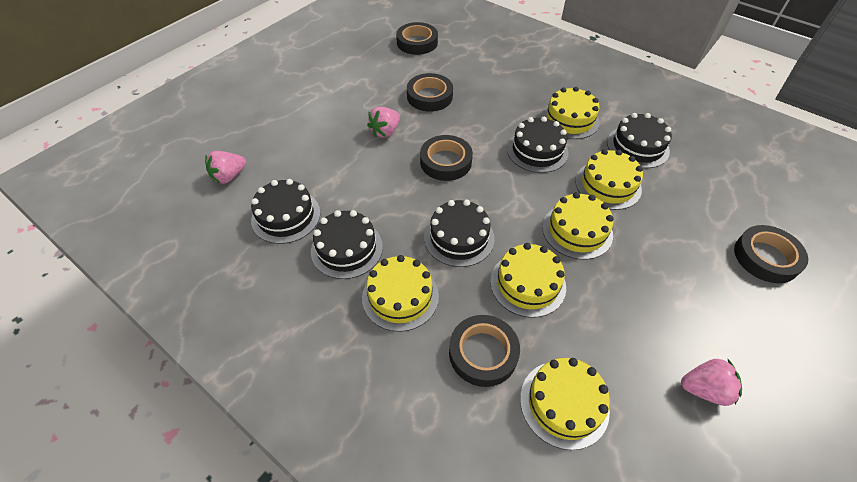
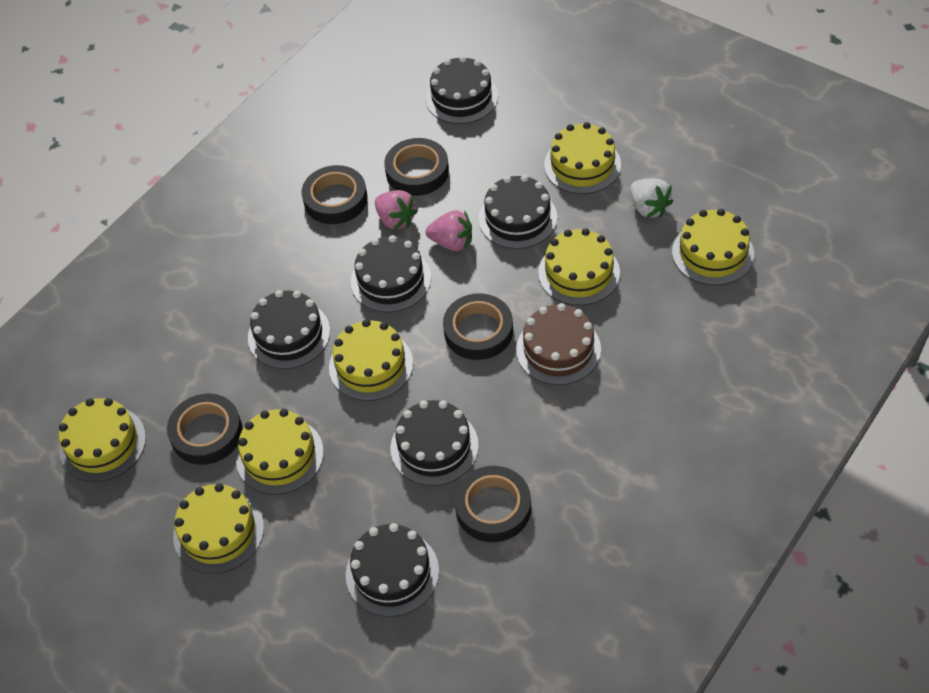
black cake: [251,179,320,244] [311,210,383,279] [424,200,495,267] [507,116,569,173] [607,113,672,168] = 5 -> [248,290,330,369] [346,523,439,617] [351,235,431,312] [390,400,479,486] [425,56,498,124] [479,175,557,249] = 6
brown cake: none = 0 -> [516,303,601,385] = 1
pink strawberry: [205,151,246,184] [367,107,400,138] [681,359,742,406] = 3 -> [375,190,418,230] [425,210,472,251] = 2
white strawberry: none = 0 -> [630,178,673,218] = 1
yellow cake: [362,255,439,332] [490,243,566,318] [520,358,610,450] [541,87,600,139] [542,192,614,260] [575,149,643,210] = 6 -> [59,398,146,482] [173,483,264,574] [236,409,324,495] [329,319,413,401] [538,228,620,306] [544,122,621,194] [672,209,754,285] = 7

